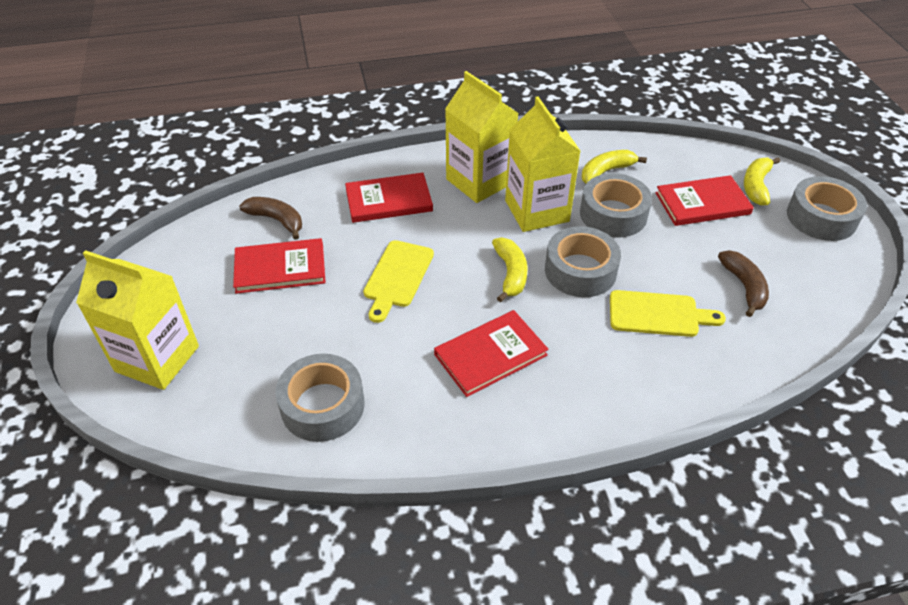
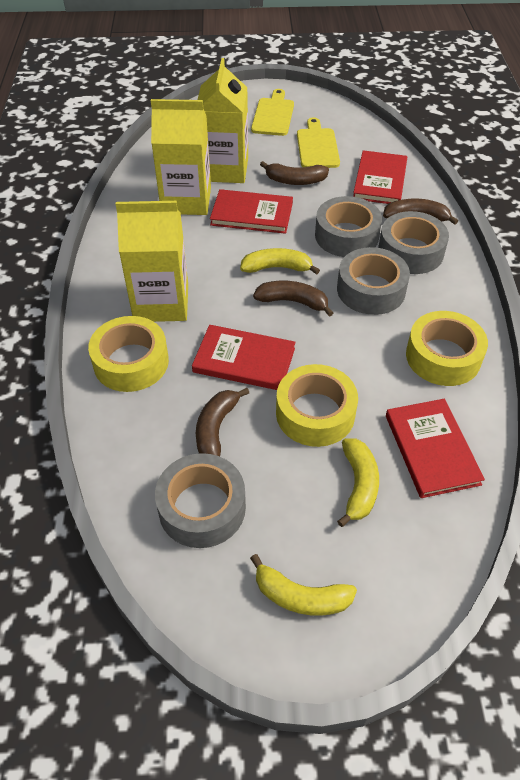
brown banana: [239,197,302,240] [718,250,769,317] = 2 -> [196,388,249,456] [253,281,333,317] [260,161,329,185] [383,199,458,225] = 4
yellow tape: none = 0 -> [88,316,169,392] [276,364,358,447] [406,311,488,386] = 3

